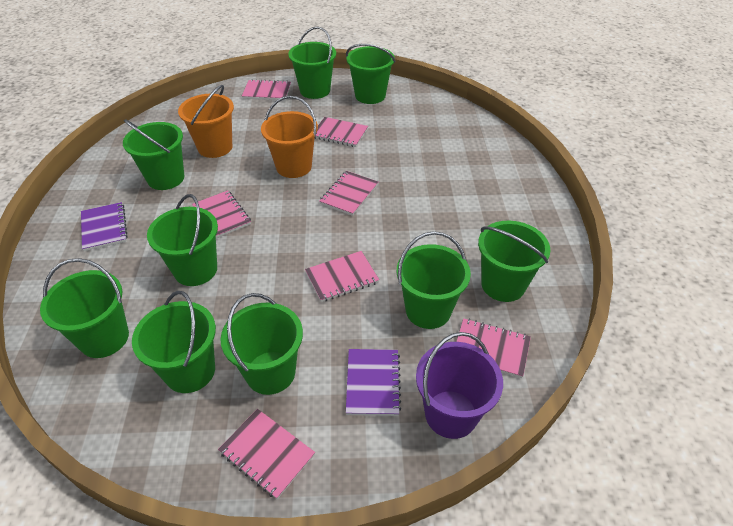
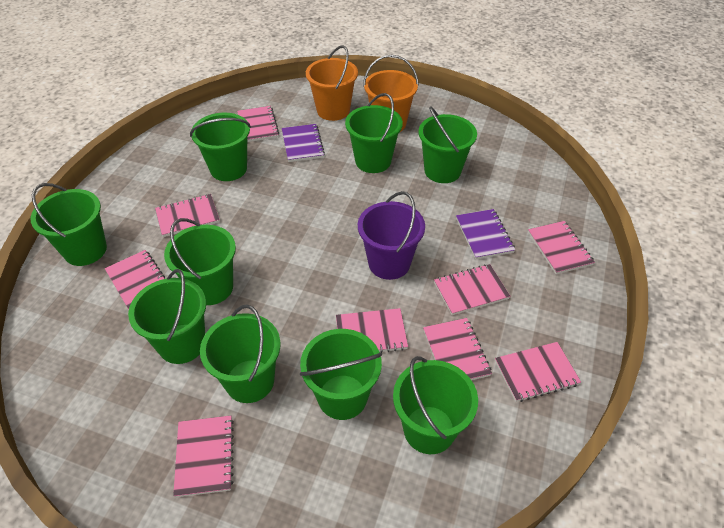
pink notebook: [192,190,251,238] [218,409,315,499] [242,79,291,101] [305,251,379,302] [315,117,368,147] [319,171,378,216] [456,318,531,378] = 7 -> [105,250,165,309] [155,194,220,237] [173,416,234,497] [237,106,279,142] [336,308,408,353] [423,318,492,380] [434,264,510,315] [495,342,581,402] [528,221,595,274] = 9

